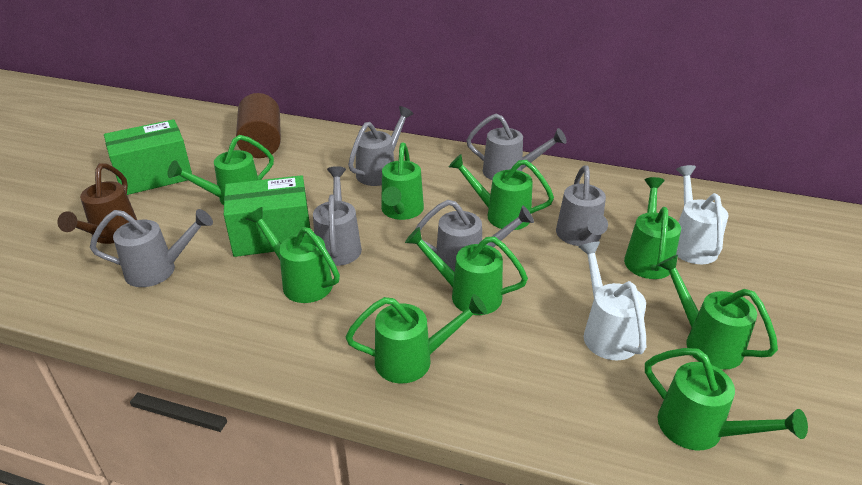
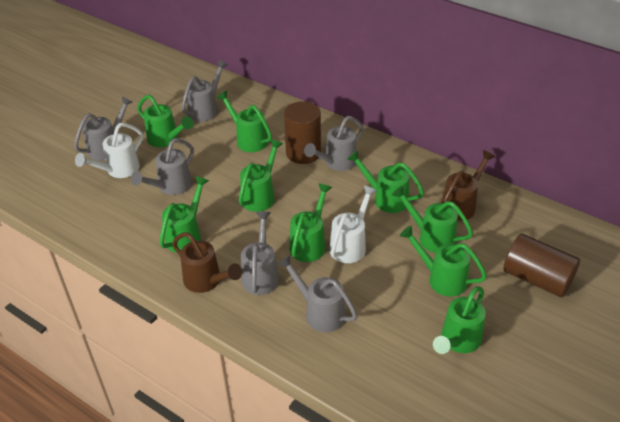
brown cylinder: [236,93,281,158] = 1 -> [284,101,321,164] [503,234,580,297] = 2
brown watering can: [57,163,137,244] = 1 -> [172,233,242,293] [442,150,495,221] = 2
green box: [104,119,192,195] [224,175,310,257] = 2 -> none = 0

